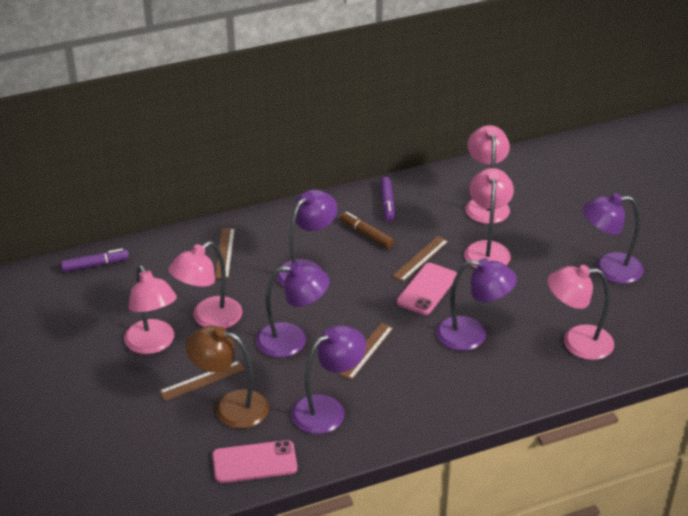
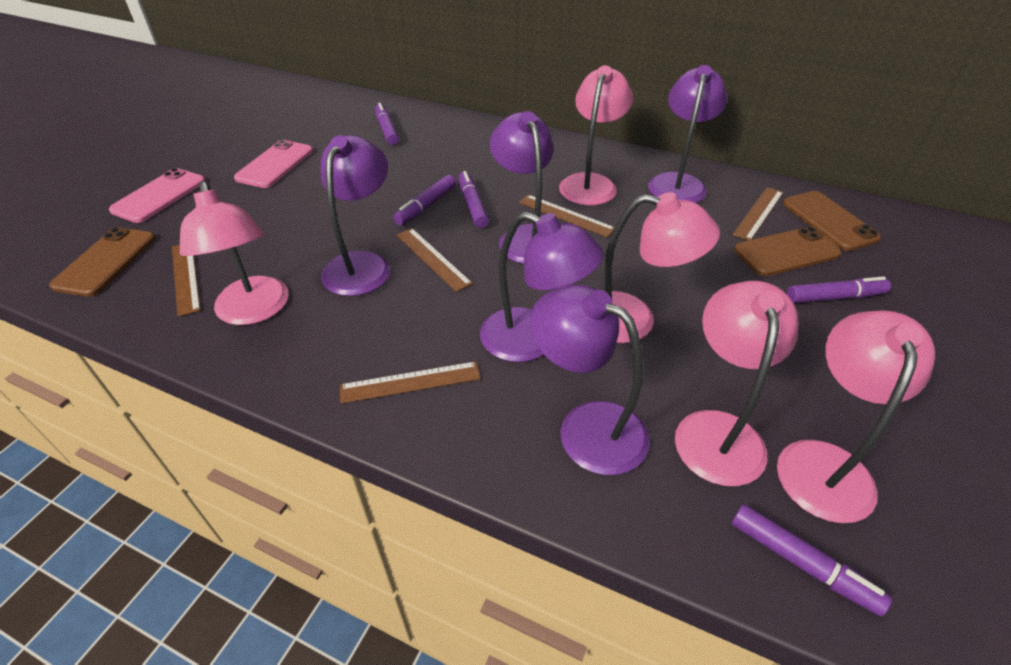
brown lamp: [186,325,269,429] = 1 -> none = 0
brown marker: [340,212,394,248] = 1 -> none = 0
brown phone: none = 0 -> [49,227,155,297] [734,227,842,276] [783,191,881,251] = 3
brown ruler: [159,361,245,401] [215,228,235,279] [339,323,394,380] [392,236,449,282] = 4 -> [172,245,200,317] [340,361,481,404] [397,228,473,292] [519,195,615,237] [732,187,783,240] = 5
purple marker: [61,248,129,272] [380,177,395,222] = 2 -> [375,103,399,145] [393,175,456,226] [458,171,489,228] [731,504,892,616] [787,276,891,303] = 5

